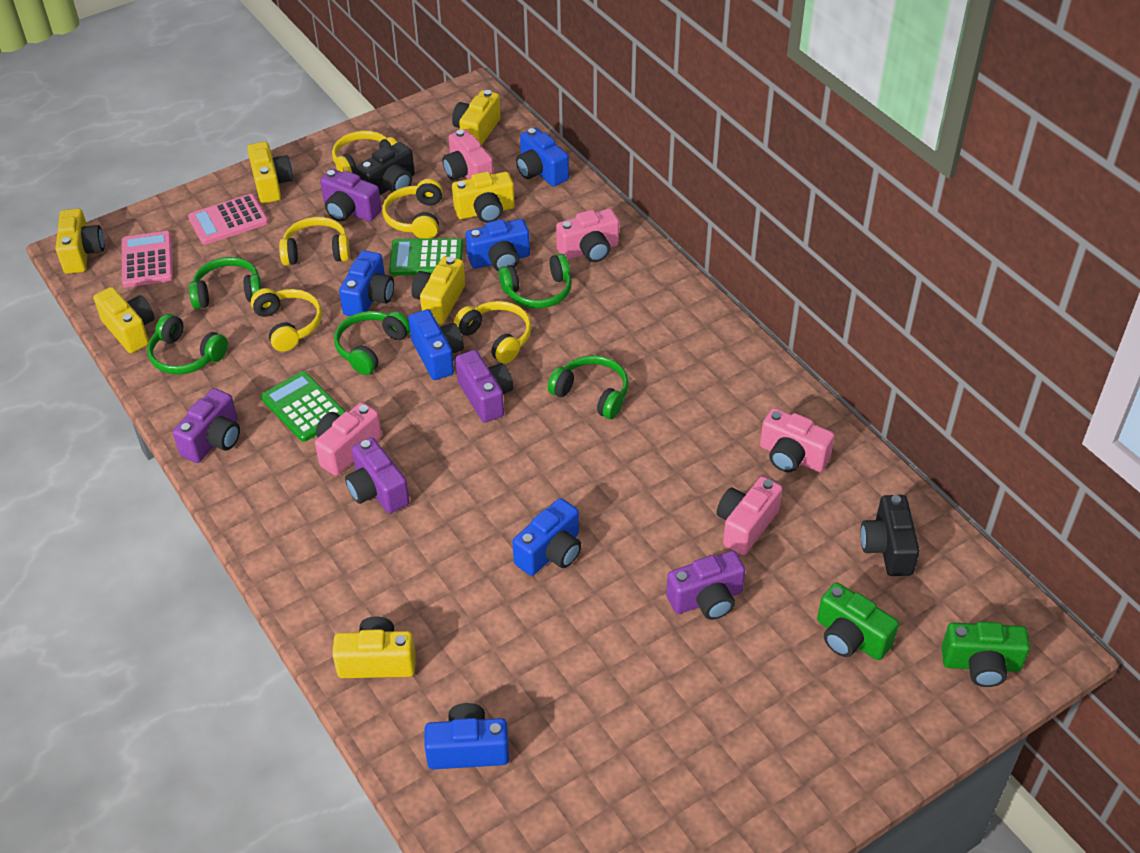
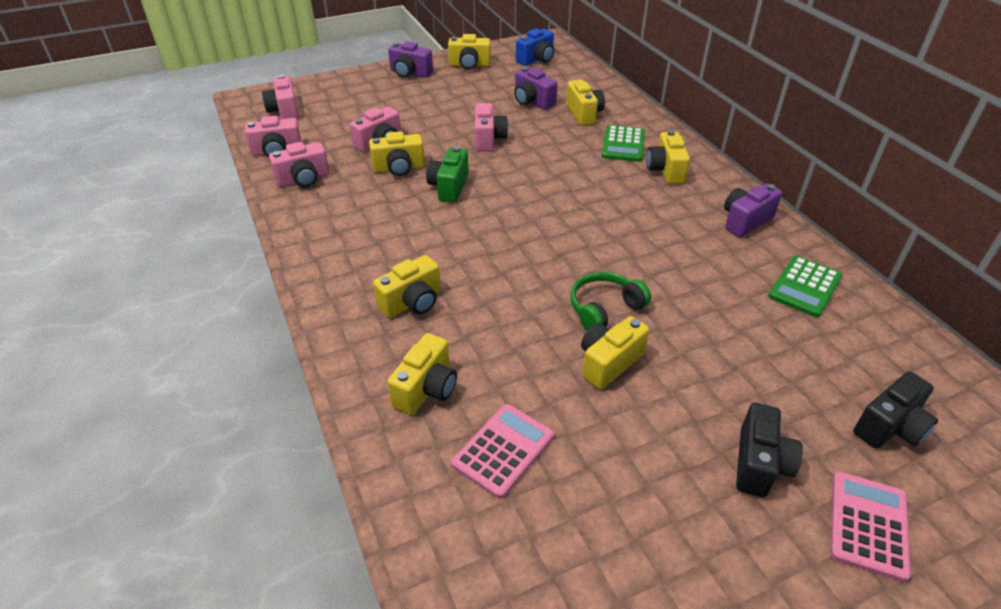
blue camera: [339,250,394,316] [408,309,464,380] [424,703,509,769] [466,219,530,271] [512,498,581,576] [516,128,569,187] = 6 -> [516,28,554,66] = 1
green camera: [817,582,899,660] [942,621,1030,687] = 2 -> [426,146,469,202] = 1
green headphones: [147,314,228,375] [189,257,262,309] [334,311,410,375] [499,254,572,309] [548,355,629,419] = 5 -> [570,272,651,330] = 1
purple camera: [173,388,240,463] [320,169,382,222] [345,437,410,514] [455,350,513,423] [666,551,745,620] = 5 -> [388,41,433,78] [514,67,557,110] [724,184,782,237] = 3
yellow headphones: [251,288,322,352] [279,217,350,266] [332,131,397,174] [382,179,442,239] [454,301,532,364] = 5 -> none = 0

